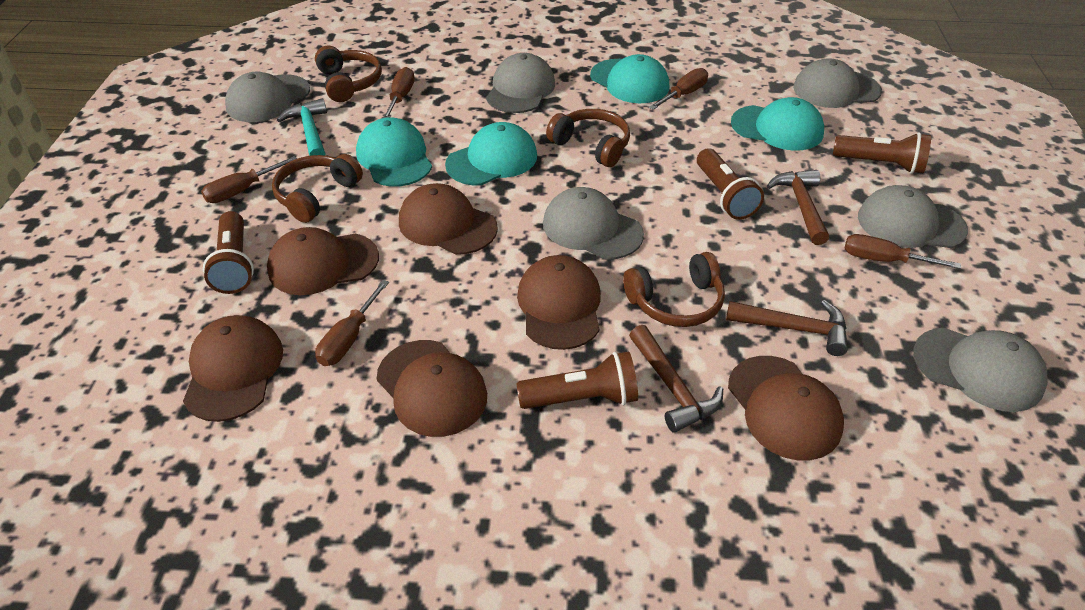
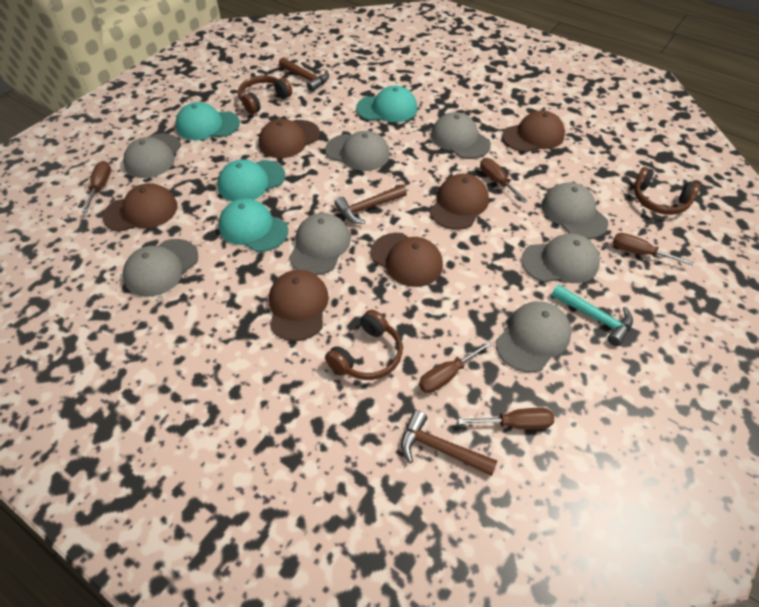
brown flashlight: [203,211,254,294] [516,352,638,409] [697,149,764,220] [833,132,931,174] = 4 -> none = 0
brown headphones: [272,154,363,223] [315,46,382,102] [546,109,630,167] [623,252,725,327] = 4 -> [238,75,292,114] [325,310,403,380] [634,167,700,215] = 3
grey cap: [225,72,310,122] [486,53,555,113] [543,187,644,259] [793,58,882,108] [858,185,968,248] [913,328,1048,412] = 6 -> [123,133,181,178] [123,239,198,297] [289,213,351,275] [325,131,390,171] [431,112,491,159] [496,301,571,372] [521,234,600,283] [542,182,608,239] = 8

